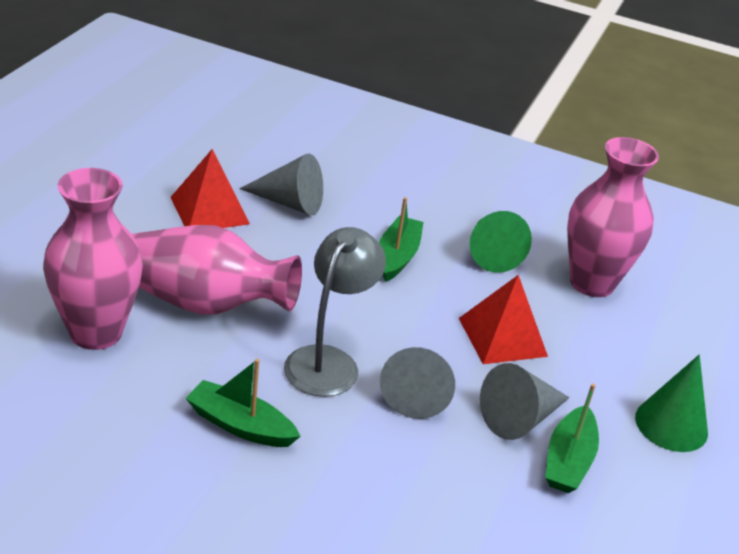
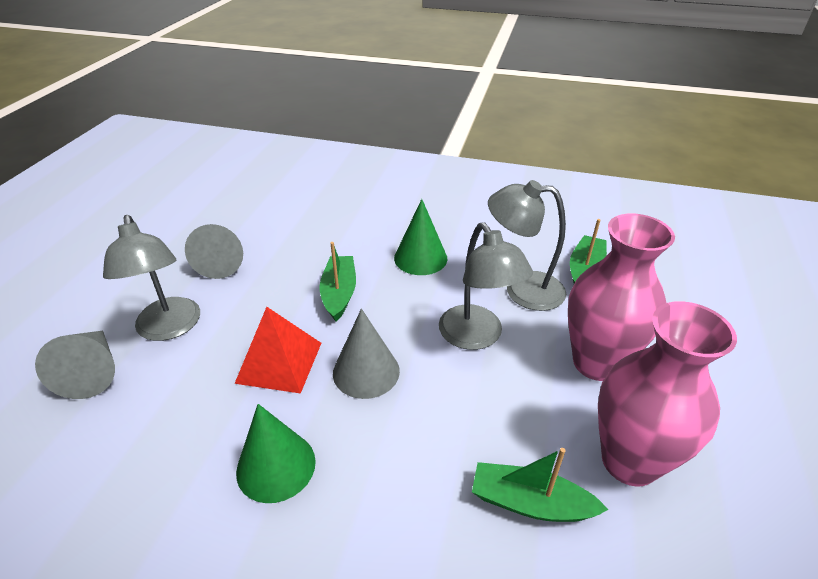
grey lamp: [284,227,386,397] = 1 -> [103,215,200,341] [439,222,533,350] [488,180,566,311] = 3
pink vase: [43,168,143,350] [132,225,302,315] [567,137,659,297] = 3 -> [568,213,675,381] [598,301,737,486] = 2
red pyramid: [171,149,250,228] [459,275,548,364] = 2 -> [234,307,321,394] = 1

